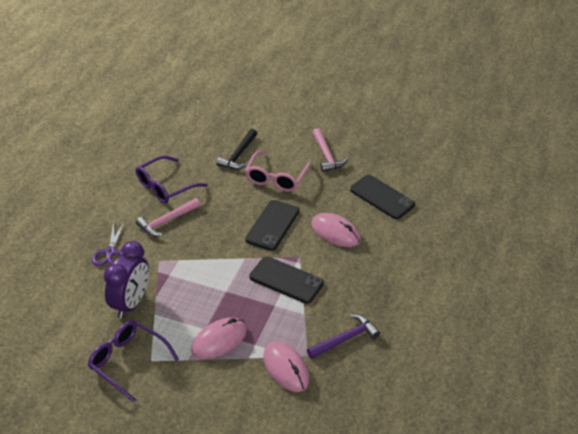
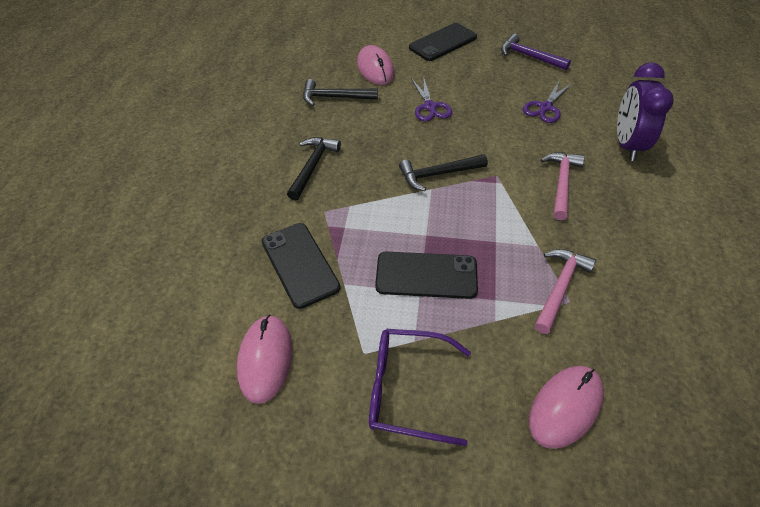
black hammer: [216,129,257,169] = 1 -> [287,137,341,201] [303,79,378,106] [399,154,488,191] = 3
pink glasses: [245,151,312,192] = 1 -> none = 0
purple glasses: [88,320,179,403] [136,155,208,204] = 2 -> [369,329,471,446] = 1
purple scissors: [92,221,125,266] = 1 -> [412,76,452,121] [523,80,572,123] = 2

